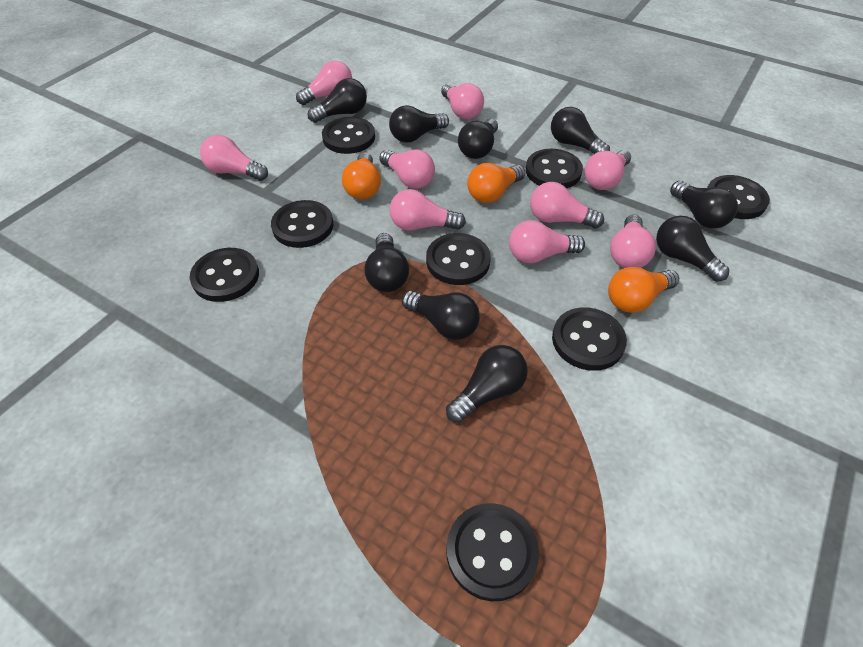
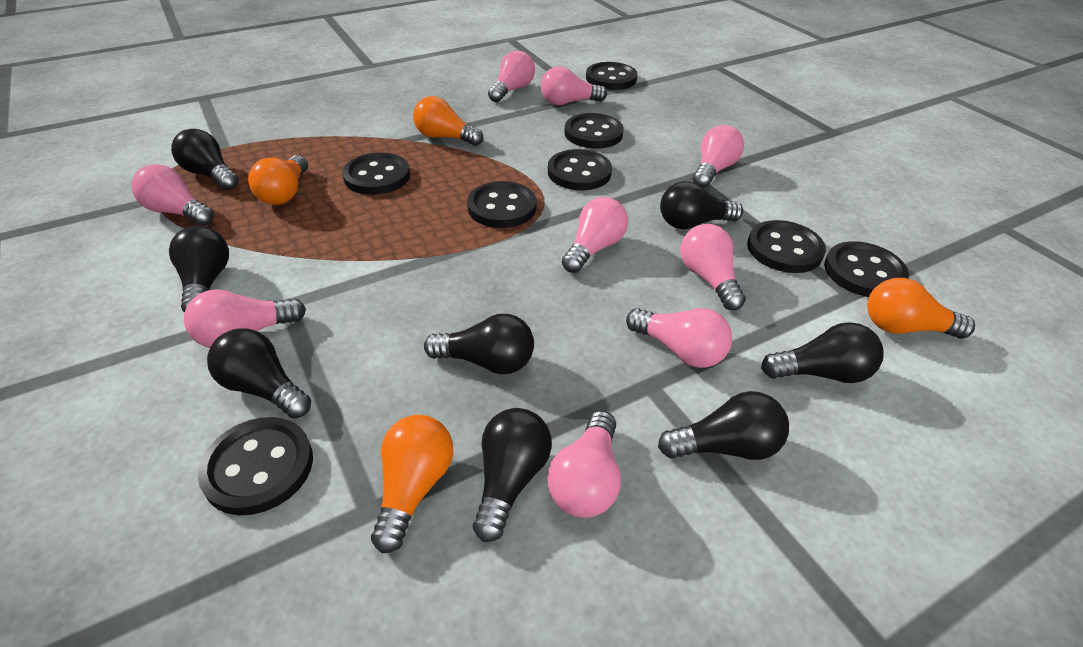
black light bulb: [308,78,367,123] [364,233,409,292] [389,105,449,143] [402,290,480,340] [446,345,528,423] [458,119,498,159] [551,107,610,154] [656,216,730,282] [670,181,738,229] = 9 -> [169,226,229,313] [171,129,239,190] [207,329,311,419] [424,314,534,374] [473,408,552,542] [658,391,789,460] [660,181,743,229] [761,322,883,383] = 8
orange light bulb: [342,152,381,200] [467,163,526,203] [608,267,679,313] = 3 -> [248,155,308,205] [371,415,453,553] [413,96,483,146] [867,278,975,339] = 4

